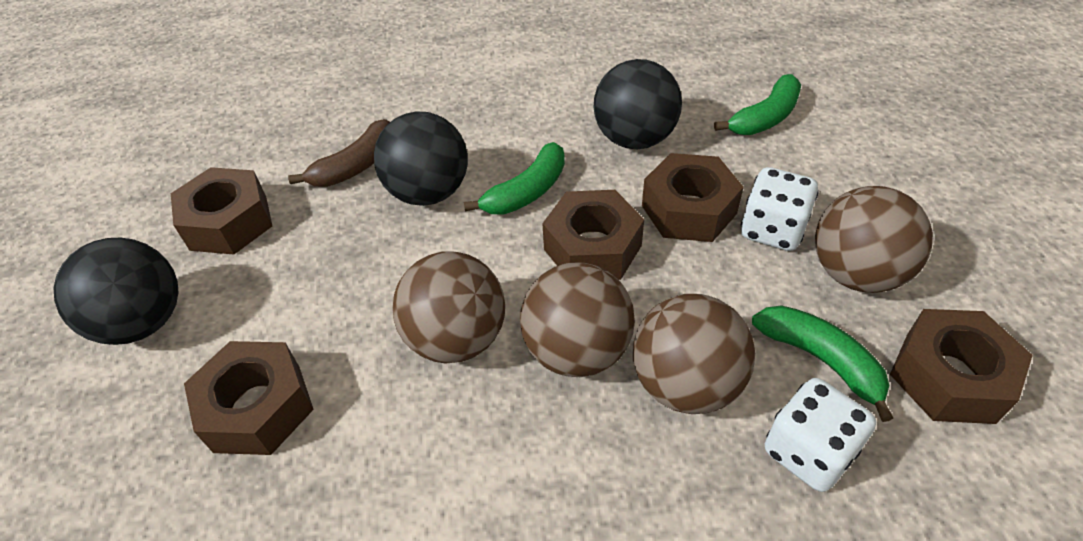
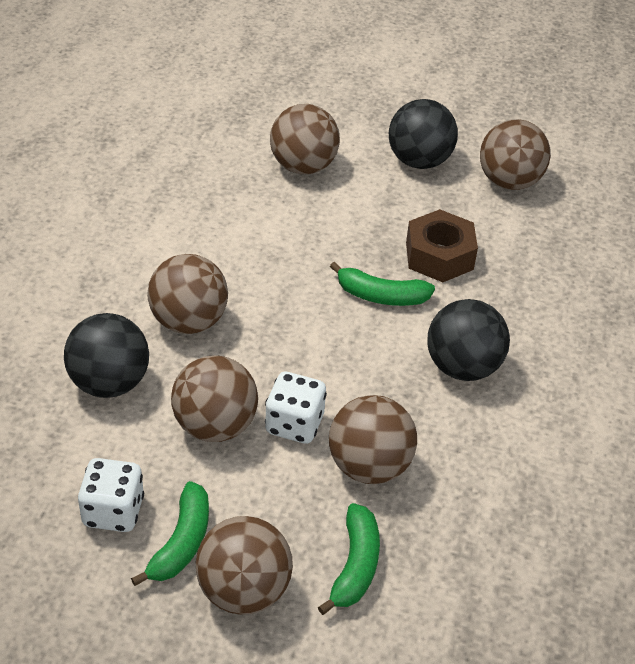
brown ball: [392,252,505,364] [520,262,635,377] [633,294,755,414] [815,186,933,293] = 4 -> [147,254,228,334] [171,355,258,442] [196,516,293,615] [270,104,340,174] [329,395,417,484] [480,119,551,190] = 6
brown banana: [288,119,390,187] = 1 -> none = 0
brown nut: [171,167,272,255] [184,341,314,455] [542,190,644,280] [642,153,744,242] [890,309,1033,424] = 5 -> [406,209,478,282] = 1

